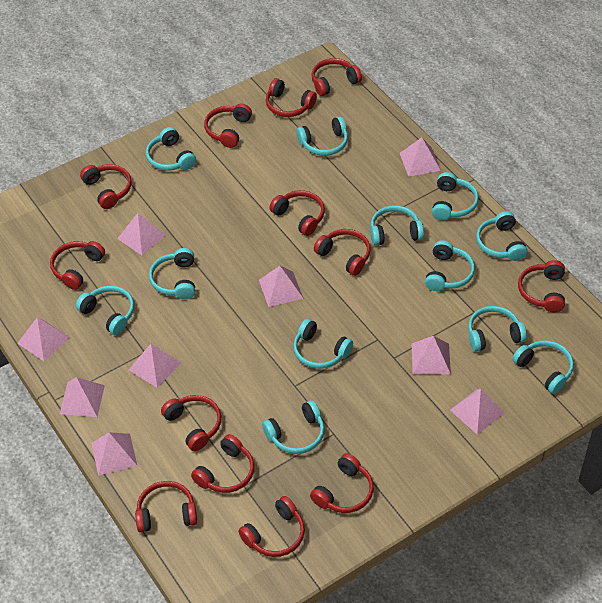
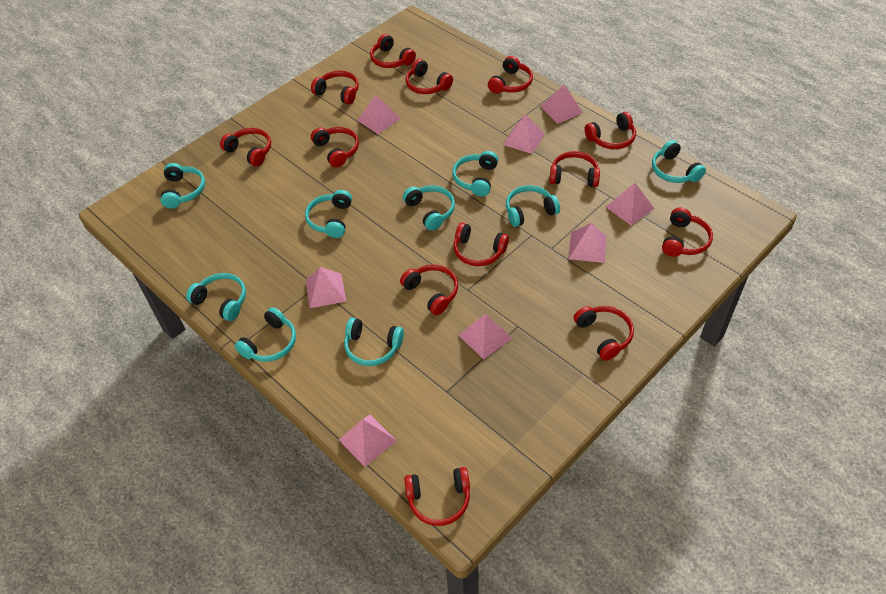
pink pyramid: [17,317,70,361] [60,377,105,417] [91,432,137,476] [117,213,166,255] [129,344,181,388] [259,266,303,307] [400,138,441,177] [412,336,451,374] [450,389,504,435] = 9 -> [306,267,346,308] [339,415,397,467] [357,95,400,134] [458,314,512,359] [503,114,545,154] [540,84,583,124] [568,223,606,263] [606,183,654,226] = 8
turquoise headphones: [76,286,134,335] [146,127,196,171] [149,248,195,299] [262,400,325,454] [293,318,353,369] [296,116,348,156] [371,205,424,246] [425,240,475,291] [432,172,479,220] [468,306,527,351] [476,211,527,261] [512,340,574,394] = 12 -> [160,163,205,208] [186,273,246,321] [235,307,296,362] [305,190,352,238] [344,318,404,366] [403,185,455,231] [452,151,498,196] [506,185,560,227] [652,140,706,183] = 9

